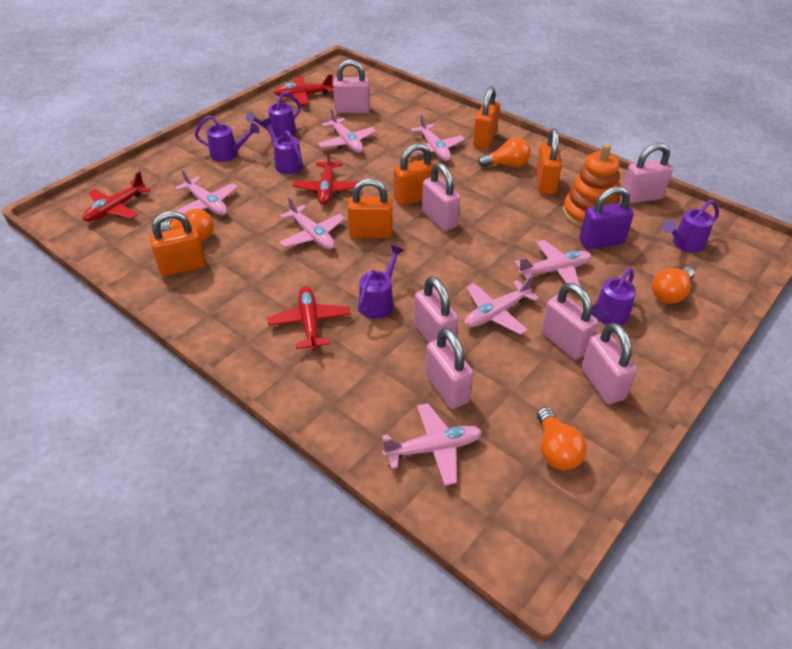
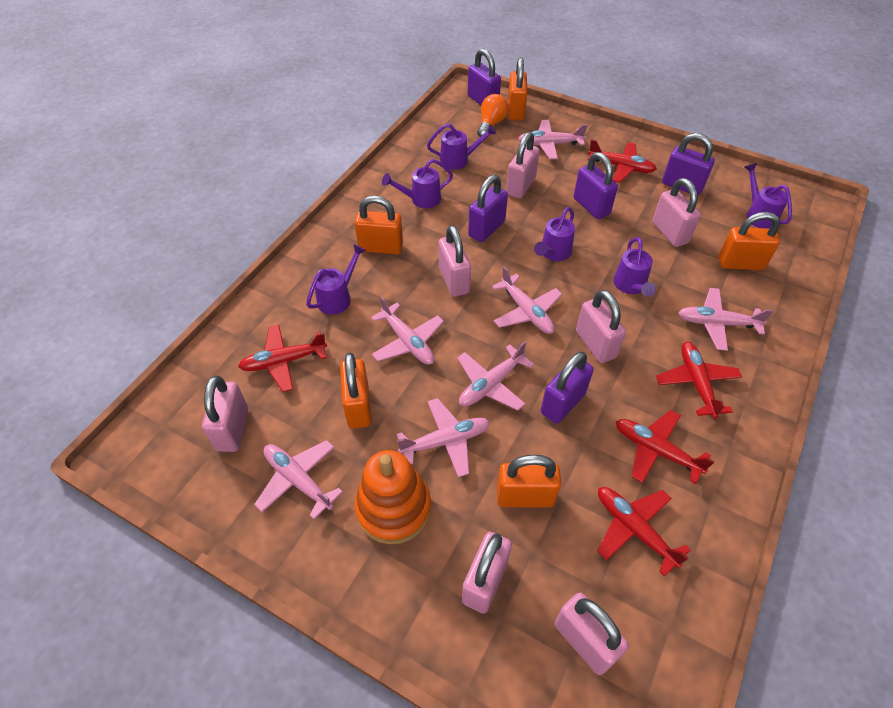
orange light bulb: [160,209,214,241] [478,138,531,167] [537,407,587,470] [652,267,694,304] = 4 -> [477,94,509,137] = 1
purple padlock: [579,187,634,249] = 1 -> [468,49,501,105] [468,175,508,242] [541,351,594,424] [574,152,618,219] [662,133,715,196] = 5
red plane: [83,171,151,222] [267,286,351,351] [274,74,333,105] [293,149,357,205] = 4 -> [238,324,327,392] [588,139,657,183] [597,487,691,577] [616,410,715,484] [656,342,742,419] = 5

